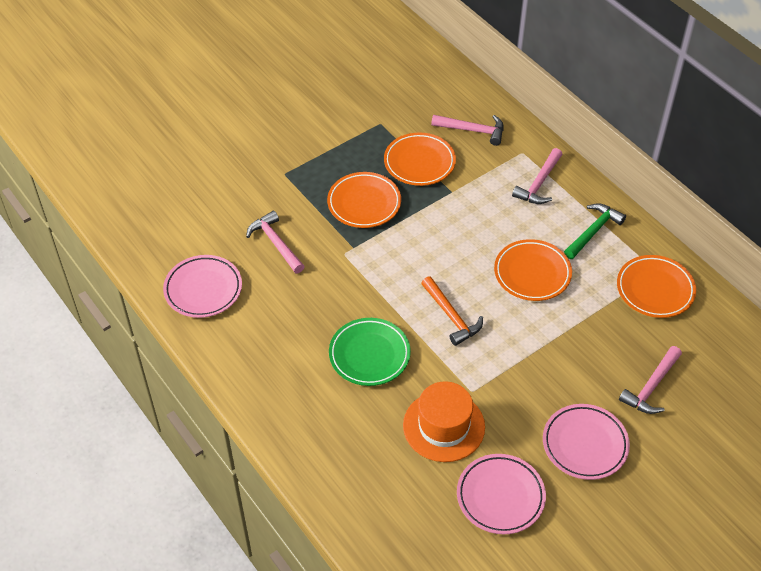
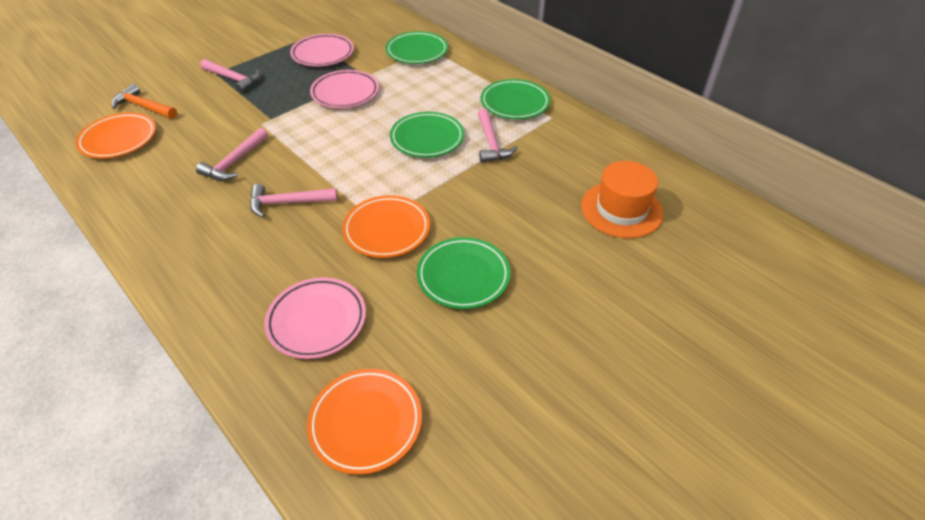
green hammer: [564,203,626,259] = 1 -> none = 0
green plate: [329,318,411,386] = 1 -> [386,31,448,64] [390,112,464,158] [417,237,511,309] [480,79,550,119] = 4
orange plate: [327,172,401,228] [384,133,456,186] [494,239,572,301] [617,255,696,318] = 4 -> [75,113,156,159] [307,369,422,475] [342,195,430,258] = 3

